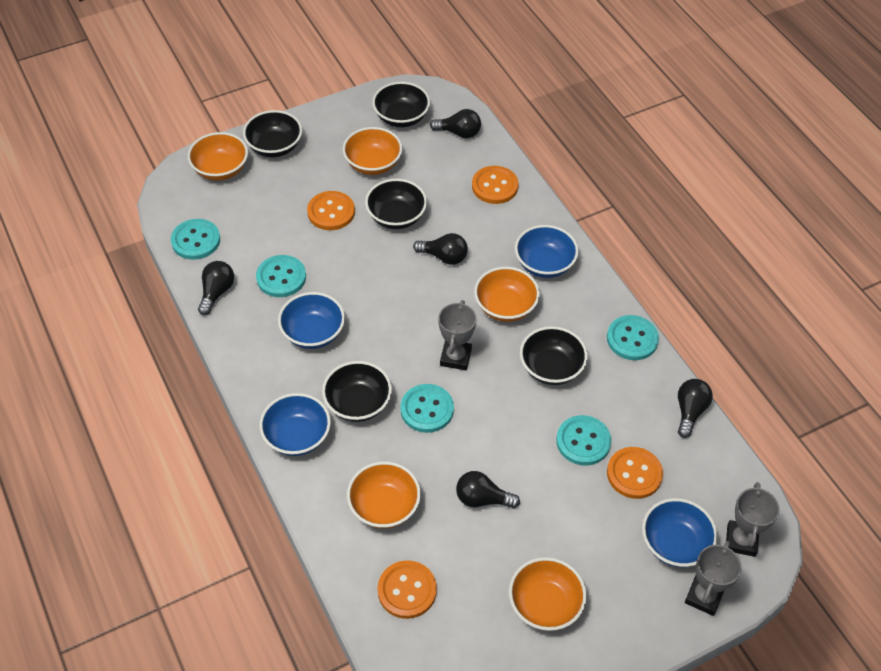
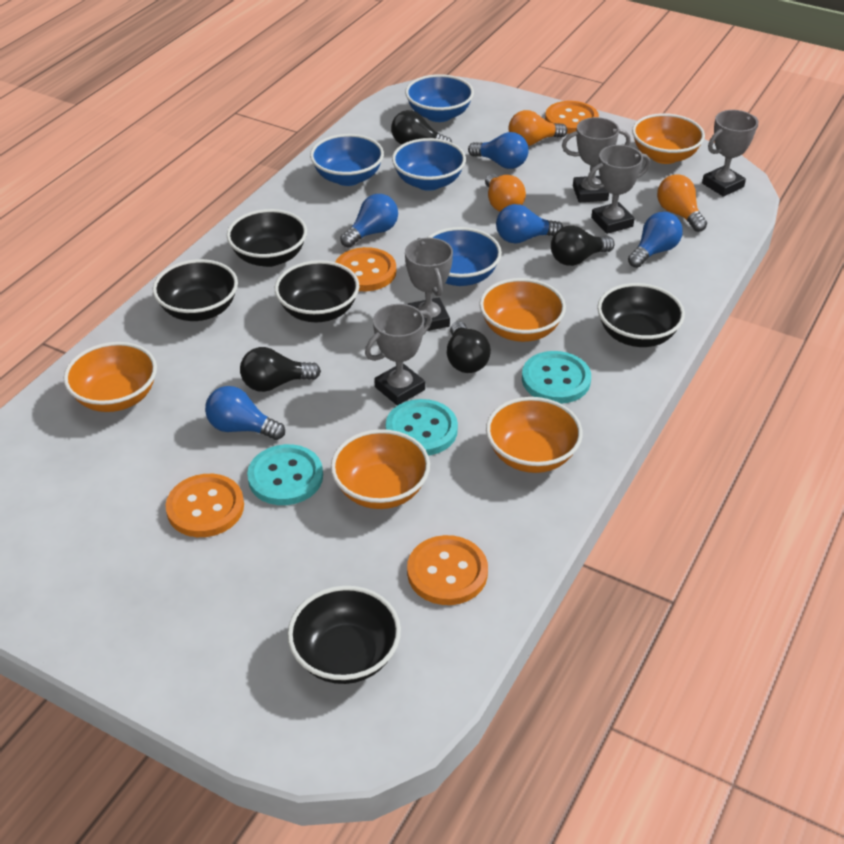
black light bulb: [198,261,234,315] [413,233,468,265] [430,109,481,138] [456,471,520,508] [678,379,713,438] = 5 -> [240,347,321,392] [391,110,452,145] [447,321,491,373] [551,226,615,266] = 4
blue light bulb: none = 0 -> [205,386,285,440] [340,194,398,248] [468,132,529,169] [496,204,563,244] [628,212,683,268] = 5
grey trophy: [438,300,477,370] [685,541,741,616] [726,482,780,557] = 3 -> [365,304,432,406] [405,238,453,331] [562,117,631,203] [587,145,650,234] [702,110,759,197] = 5
orange light bulb: none = 0 -> [485,174,526,212] [509,110,567,146] [657,174,707,232] = 3
turquoise button: [171,219,220,260] [256,255,306,297] [400,384,454,433] [556,415,611,466] [607,315,659,360] = 5 -> [247,444,323,505] [386,399,458,456] [522,351,591,404] = 3

